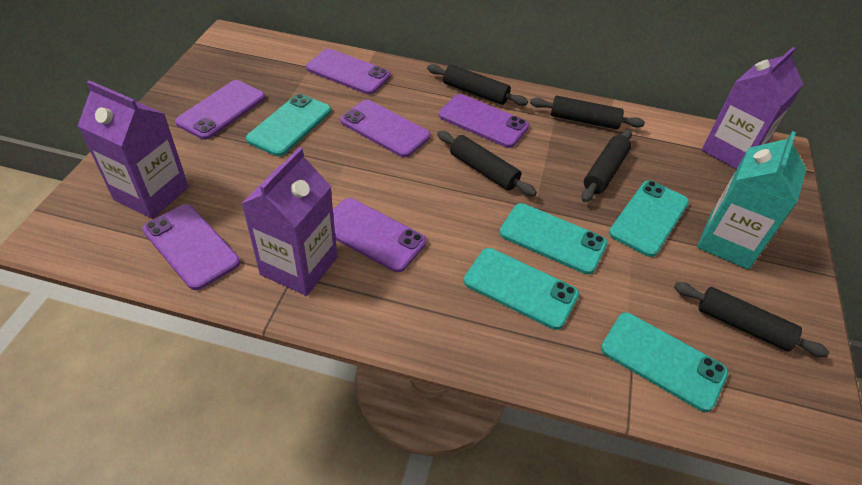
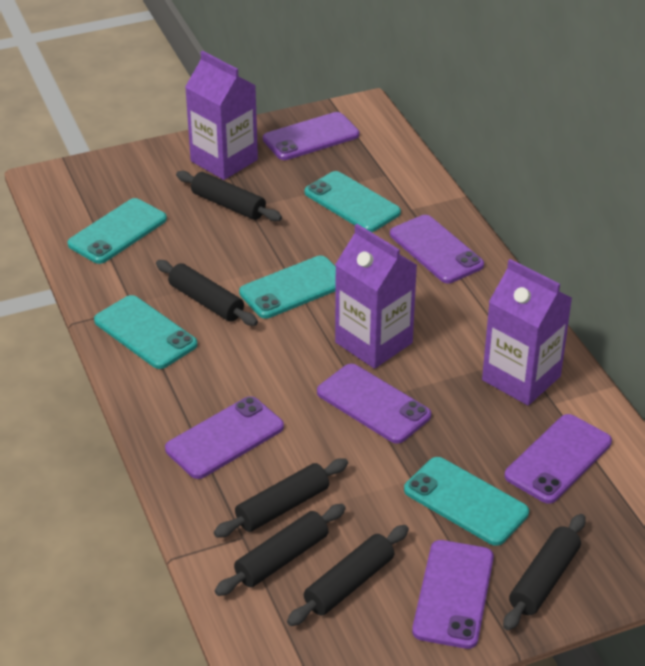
black rolling pin: [427,64,528,106] [437,131,537,196] [530,96,645,129] [581,129,632,202] [674,282,829,357] = 5 -> [156,260,258,326] [176,171,282,221] [214,458,348,537] [215,504,346,596] [287,525,409,626] [503,514,586,631] = 6
turquoise carton: [697,131,807,270] = 1 -> none = 0

